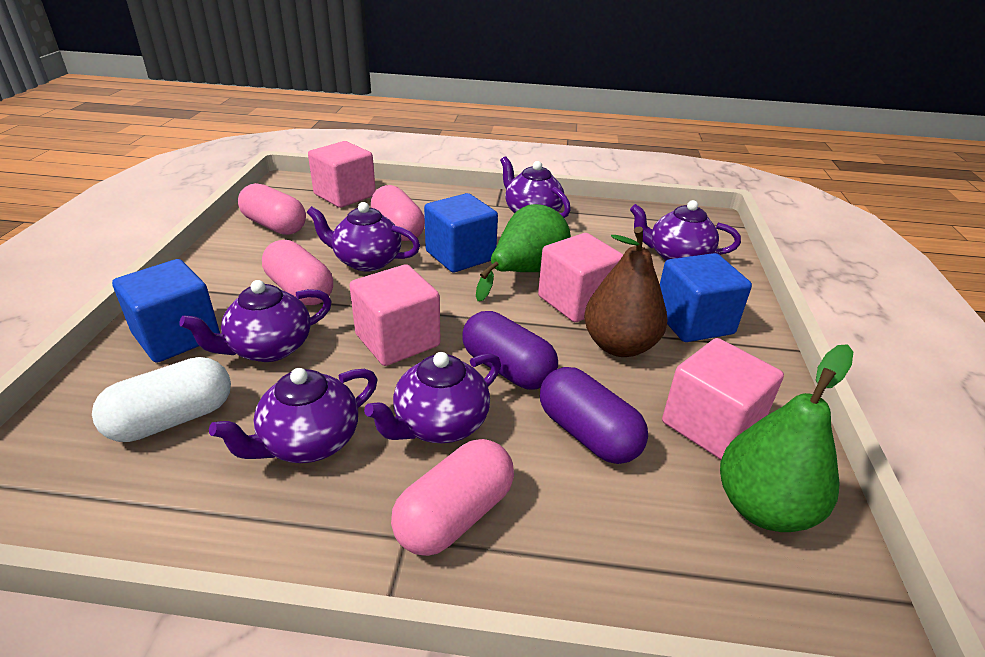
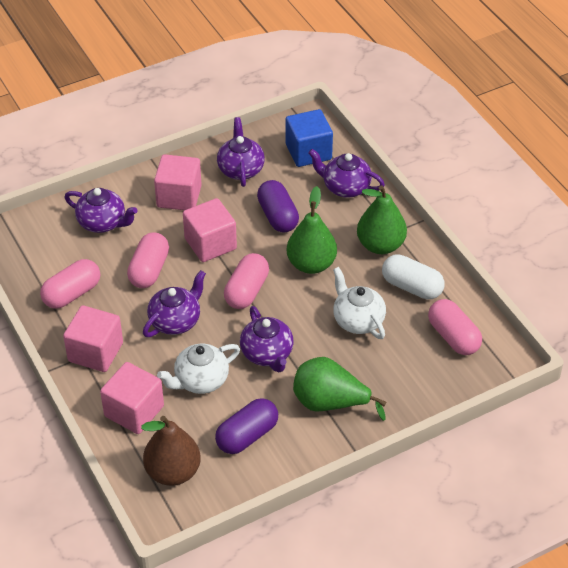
blue cube: [112,259,220,363] [424,193,498,273] [660,253,752,342] = 3 -> [286,109,333,167] = 1
green pear: [476,204,571,301] [720,344,853,532] = 2 -> [287,186,337,274] [293,357,387,421] [357,185,407,254] = 3
purple teapot: [179,280,332,362] [209,368,378,463] [307,202,420,272] [364,352,501,443] [500,156,571,218] [630,200,741,261] = 6 -> [65,188,138,233] [143,270,206,337] [217,117,265,187] [240,306,294,372] [308,149,385,198] = 5
white teapot: none = 0 -> [157,344,240,394] [333,267,386,339] = 2

